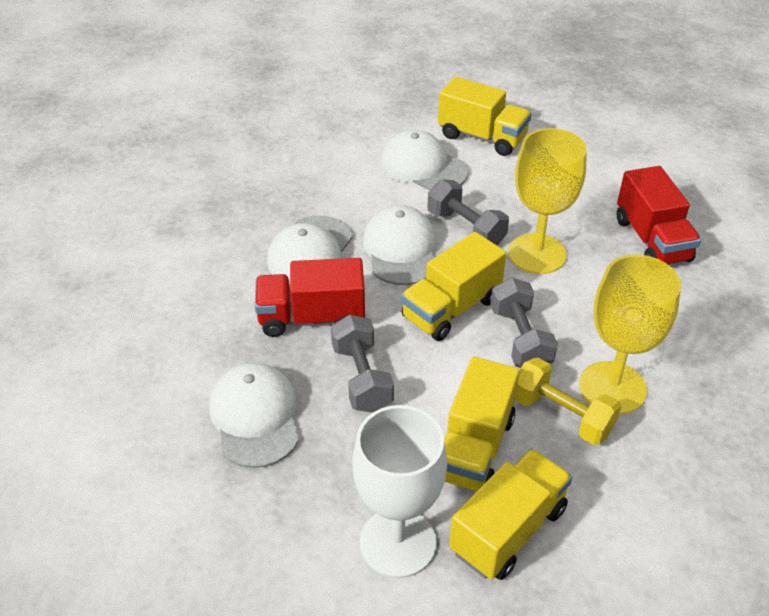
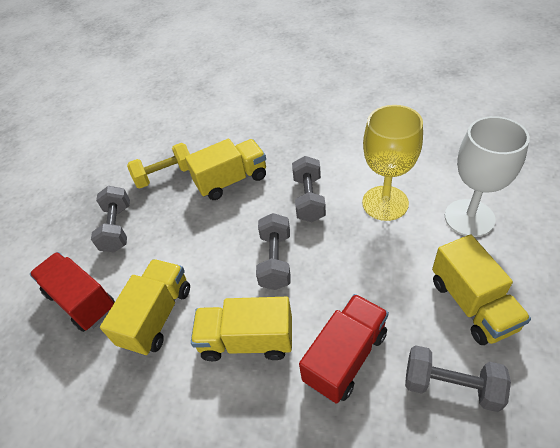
grey dumbbell: [331,314,394,413] [427,179,509,245] [490,278,558,368] = 3 -> [91,186,130,253] [256,213,291,290] [292,156,326,222] [405,345,511,412] = 4
white cap: [209,363,299,468] [267,216,353,284] [363,205,436,285] [381,130,469,191] = 4 -> none = 0
yellow goblet: [508,128,587,274] [579,255,681,414] = 2 -> [362,105,423,221] = 1

